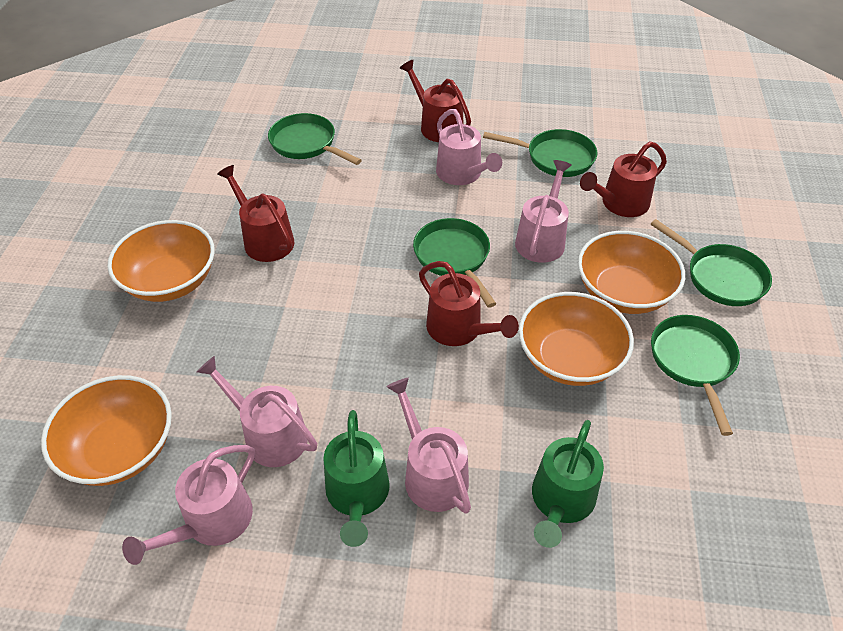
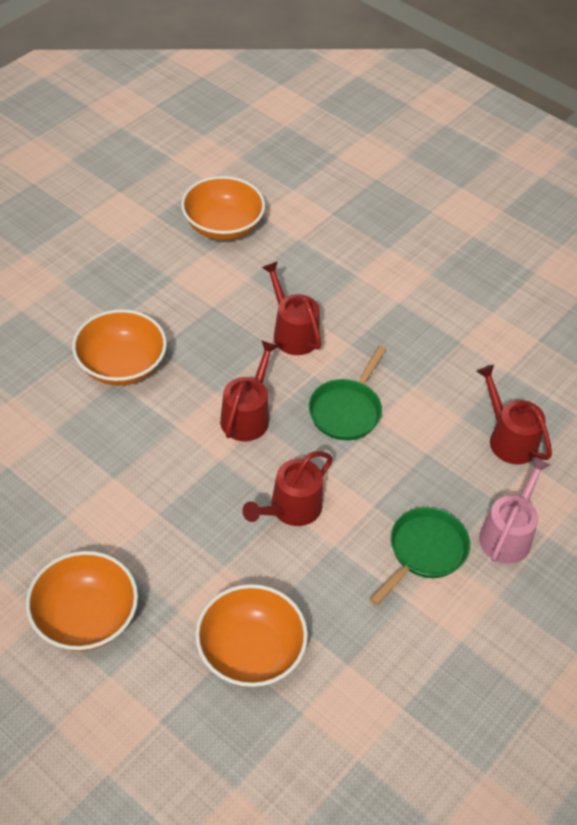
green pan: [268,113,362,165] [413,218,496,308] [483,129,597,177] [651,219,772,306] [651,315,740,436] = 5 -> [309,345,386,440] [370,507,470,605] = 2
green watering can: [323,410,390,547] [532,420,604,548] = 2 -> none = 0
pink watering can: [122,445,255,565] [197,356,317,467] [386,378,471,514] [436,109,502,185] [515,160,572,263] = 5 -> [479,457,550,564] = 1

